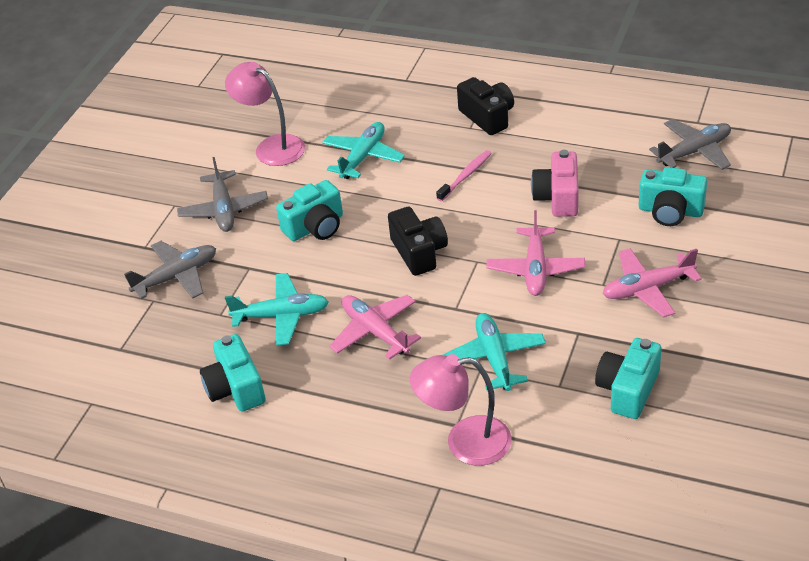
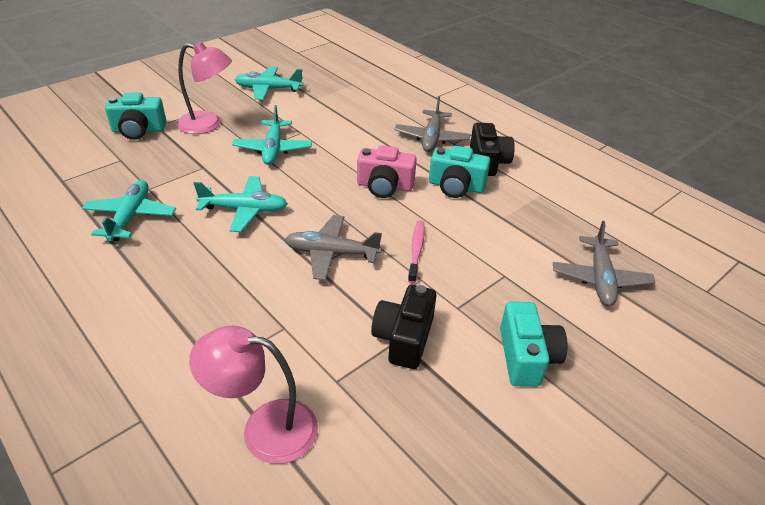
pink plane: [330,295,421,360] [486,210,585,296] [603,248,702,317] = 3 -> none = 0
turquoise camera: [200,334,266,411] [276,180,343,241] [595,338,662,419] [639,167,707,226] = 4 -> [105,92,166,140] [429,146,490,198] [500,302,568,387] = 3
turquoise plane: [225,273,329,346] [322,122,405,179] [443,313,546,391] = 3 -> [82,180,176,241] [194,176,288,232] [232,105,312,165] [235,67,303,100] = 4

